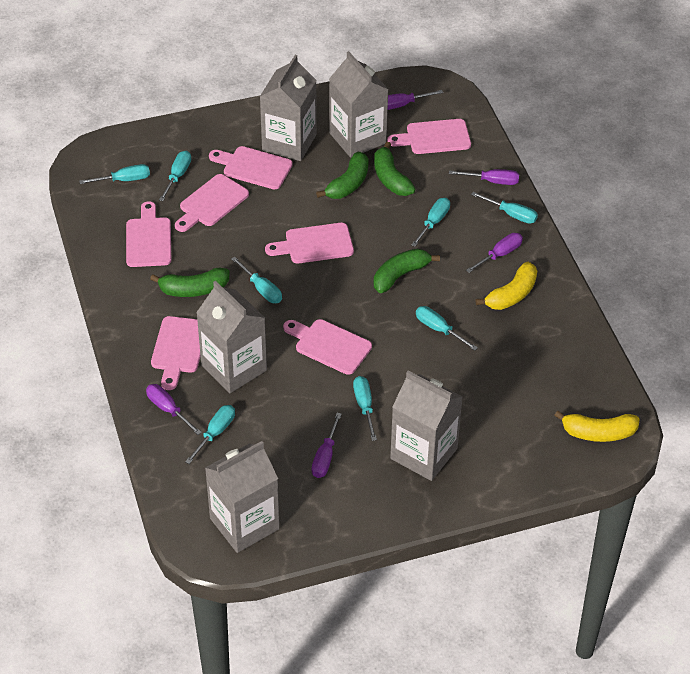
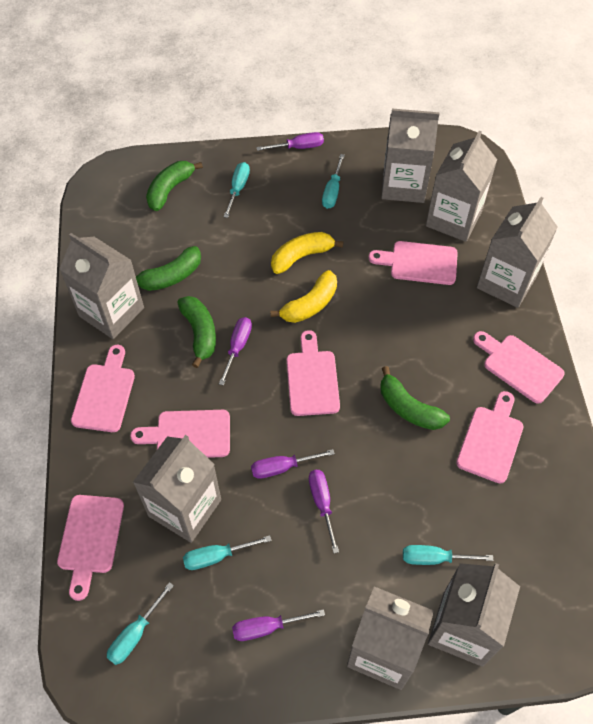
grey carton: [196,281,267,393] [205,441,280,553] [260,55,317,161] [329,51,389,158] [390,371,462,481] = 5 -> [59,233,144,339] [133,435,221,543] [347,586,434,690] [381,109,440,203] [426,131,497,242] [428,563,520,667] [477,197,558,308] = 7
turquoise screwdriver: [79,164,150,184] [159,151,191,201] [185,405,235,464] [231,257,282,303] [353,376,377,441] [411,198,450,247] [416,306,478,351] [471,192,538,224] = 8 -> [107,582,174,665] [183,535,272,570] [224,162,250,218] [322,154,345,209] [403,545,493,565] = 5

